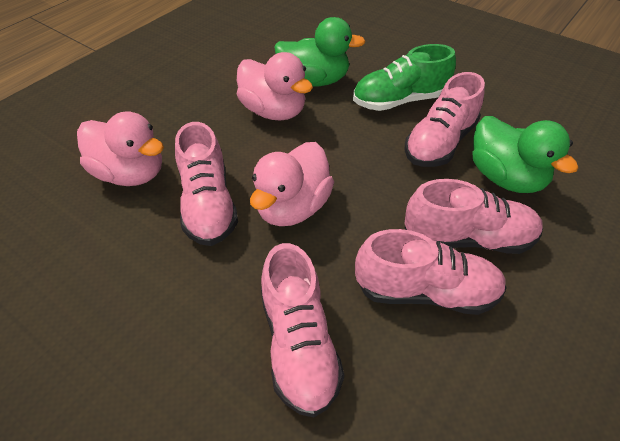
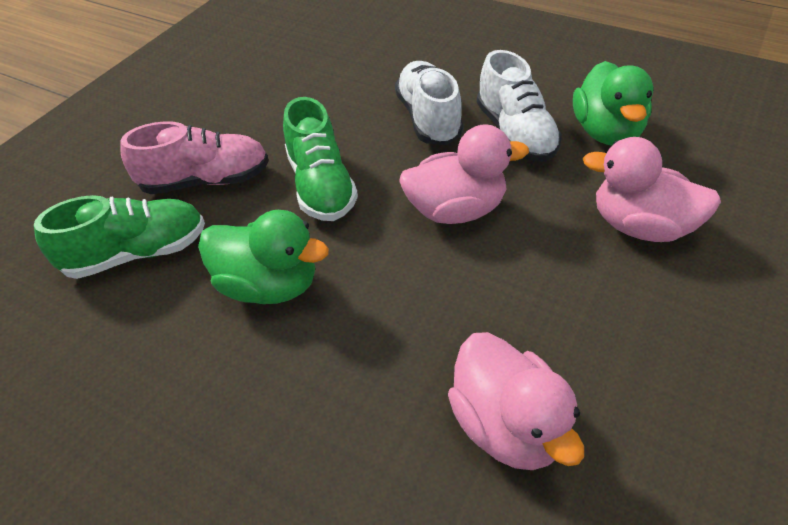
green shoe: [353,44,456,111] = 1 -> [34,195,205,279] [283,97,358,221] = 2
pink shoe: [175,122,238,246] [261,243,344,417] [355,229,507,315] [404,72,485,167] [404,179,543,254] = 5 -> [120,121,269,194] = 1
white shoe: none = 0 -> [395,61,464,145] [477,50,562,162] = 2

